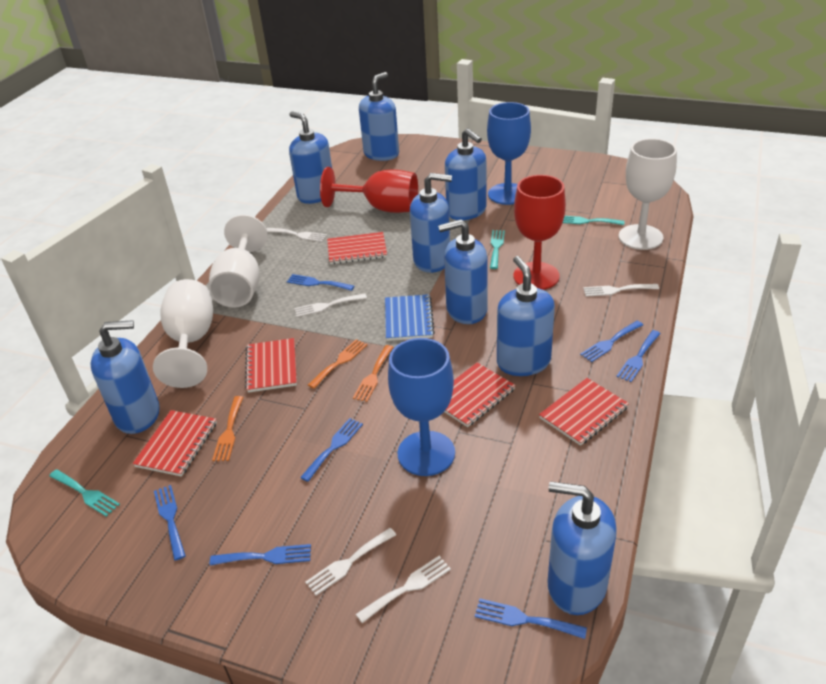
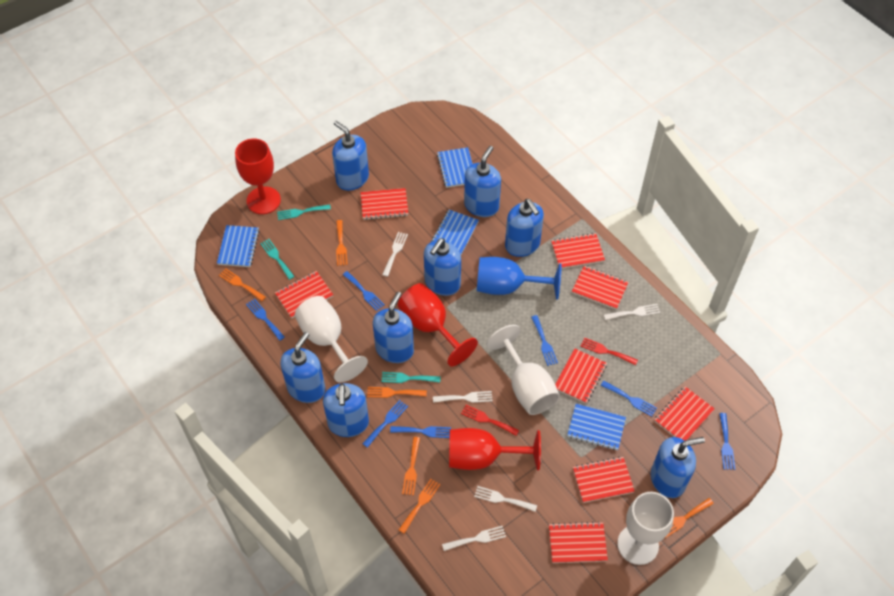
blue goblet: [388,338,455,476] [487,102,531,205] = 2 -> [477,257,561,300] = 1
blue notebook: [385,294,435,341] = 1 -> [217,225,260,267] [431,210,479,255] [437,147,473,188] [567,404,626,451] = 4
orange fork: [212,396,243,461] [308,339,367,389] [353,345,393,402] = 3 -> [219,268,266,301] [336,220,348,266] [367,387,427,398] [399,479,441,534] [402,437,420,495] [665,498,714,538] = 6
red fork: none = 0 -> [461,405,519,436] [580,337,638,365] = 2
red goblet: [320,167,418,213] [514,175,566,290] = 2 -> [235,139,281,214] [398,283,478,366] [449,428,541,470] = 3
red notebook: [133,410,217,477] [245,338,297,393] [327,232,387,264] [444,363,516,427] [539,378,629,446] = 5 -> [275,271,333,318] [360,188,409,220] [549,522,608,563] [551,233,605,269] [555,348,607,403] [572,266,628,310] [573,457,635,503] [654,387,715,441] = 8

